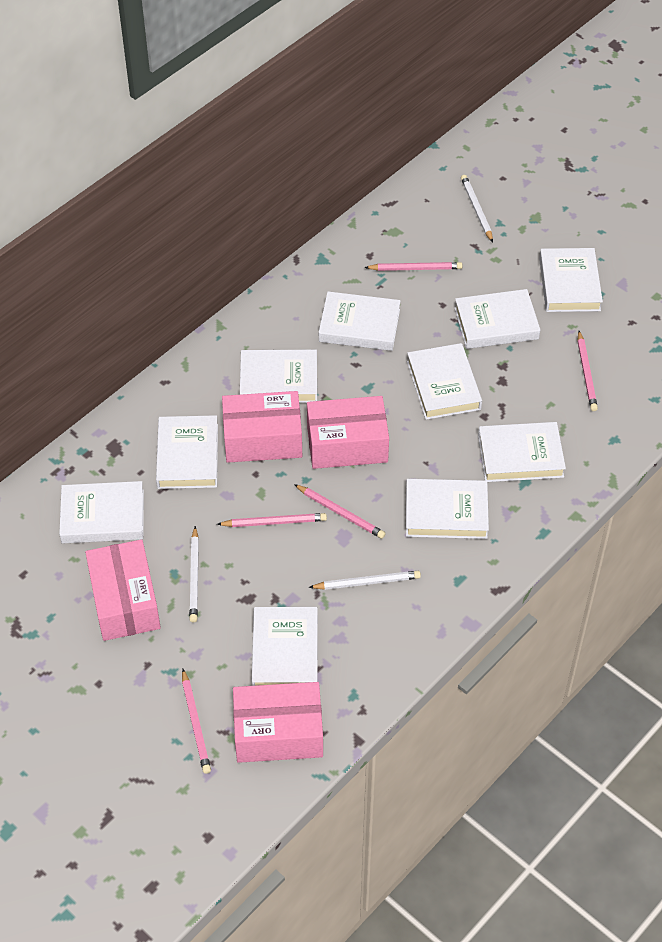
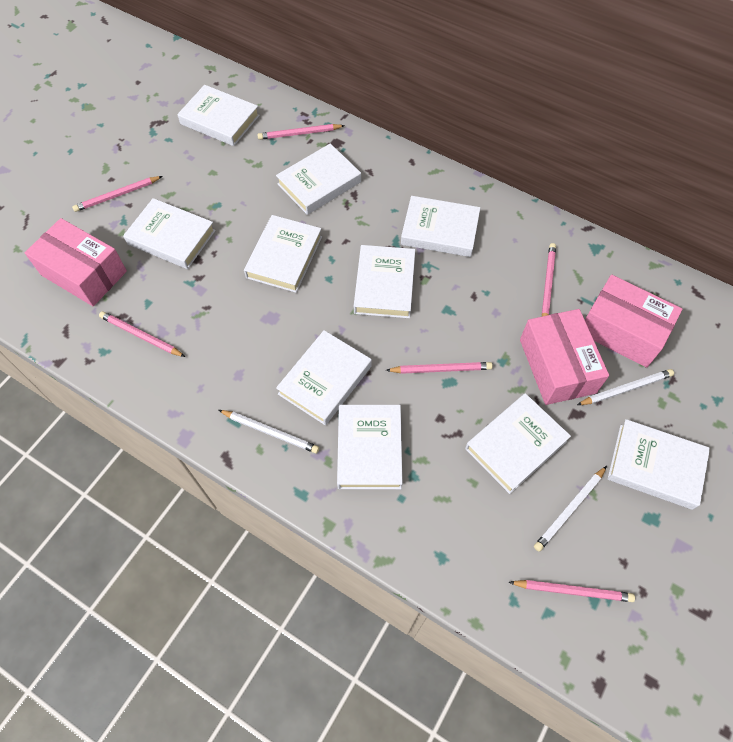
pink box: [85,539,161,641] [222,391,302,463] [233,682,323,763] [307,396,389,469] = 4 -> [25,218,127,306] [520,309,609,405] [585,275,682,368] = 3
pink pencil: [182,669,211,774] [217,513,327,527] [294,484,386,539] [364,262,462,271] [577,331,598,411] = 5 -> [72,176,163,212] [99,311,185,357] [258,124,345,140] [386,362,493,374] [509,580,635,602] [542,243,556,316] = 6

